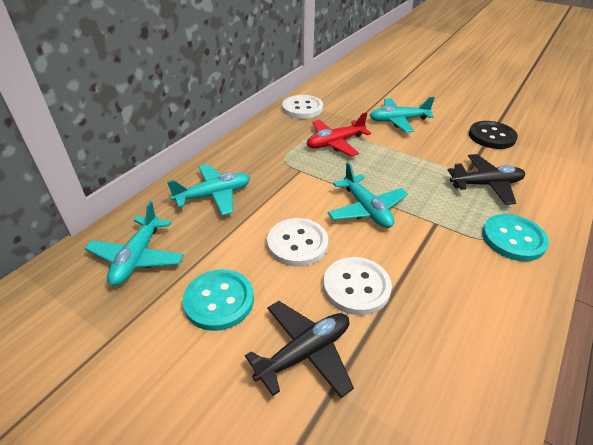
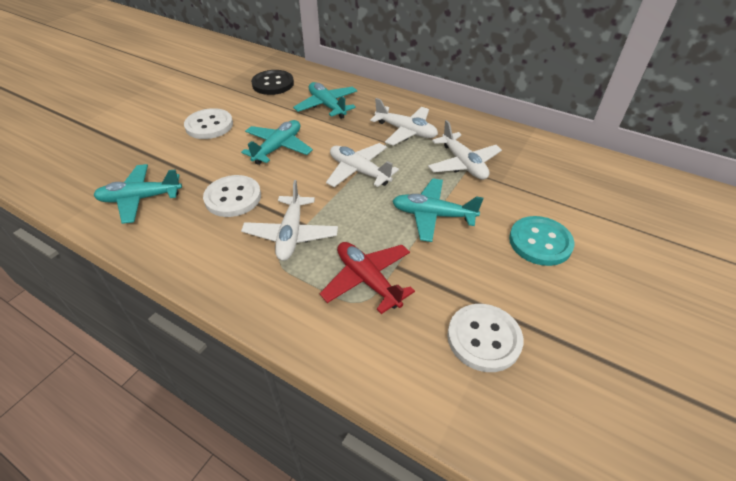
black plane: [245,301,354,398] [448,154,525,205] = 2 -> none = 0
turquoise button: [182,269,254,331] [482,214,549,261] = 2 -> [509,216,575,266] = 1
white plane: none = 0 -> [241,180,338,261] [326,143,399,187] [370,98,438,146] [428,120,502,180] = 4

